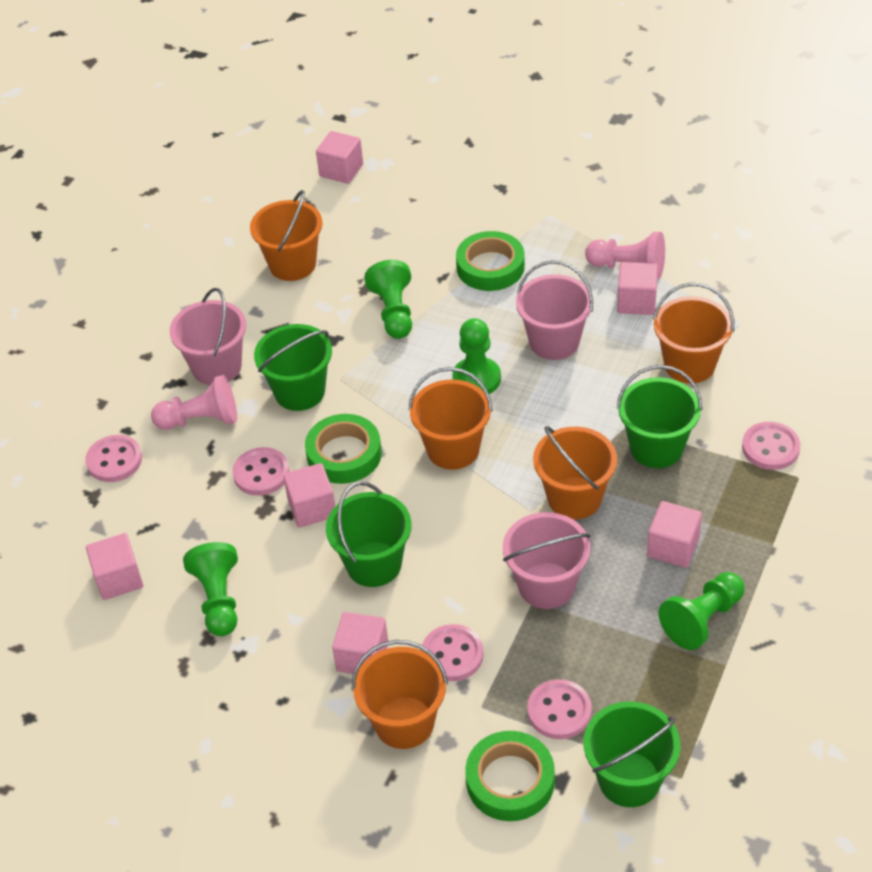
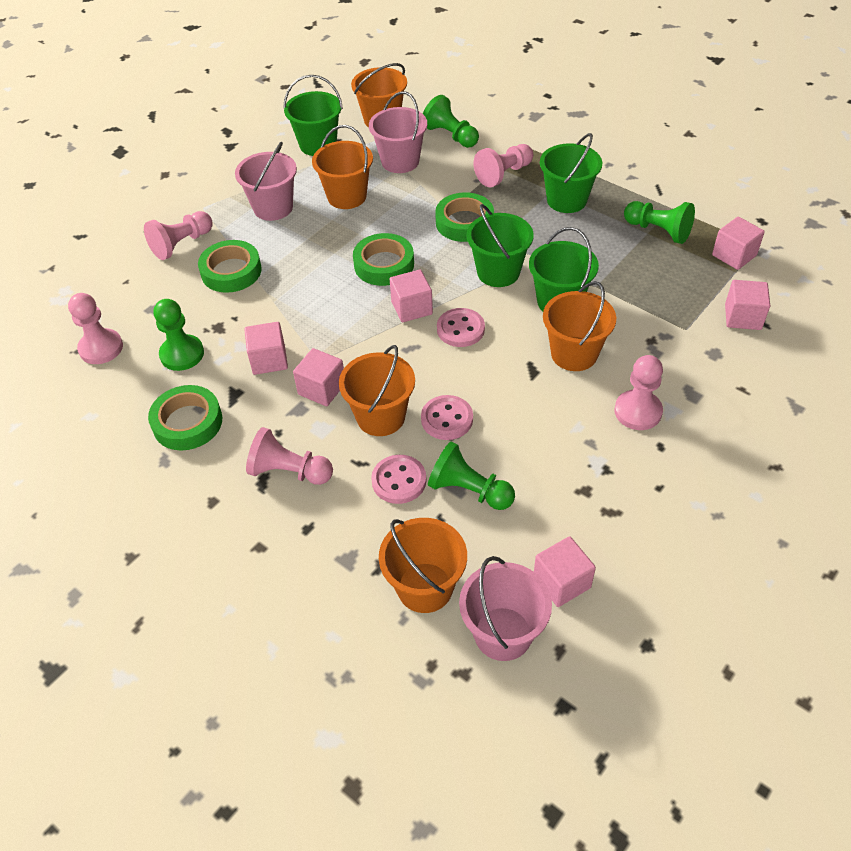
green tape: [305,414,382,484] [456,231,525,291] [465,731,555,821] = 3 -> [148,385,222,451] [198,240,262,293] [353,233,414,286] [435,192,494,242] = 4
pink button: [85,435,142,482] [232,447,290,496] [422,624,484,681] [527,679,592,739] [742,422,800,470] = 5 -> [371,455,426,504] [421,395,473,440] [437,308,485,347] = 3
pink pawn: [151,375,237,430] [585,232,665,279] = 2 -> [68,293,123,364] [144,211,213,260] [246,427,333,485] [474,144,533,187] [614,355,663,430] = 5

